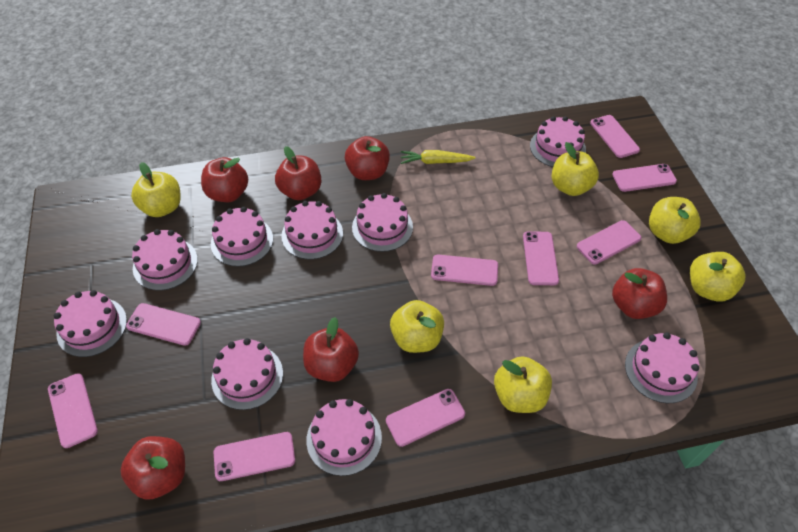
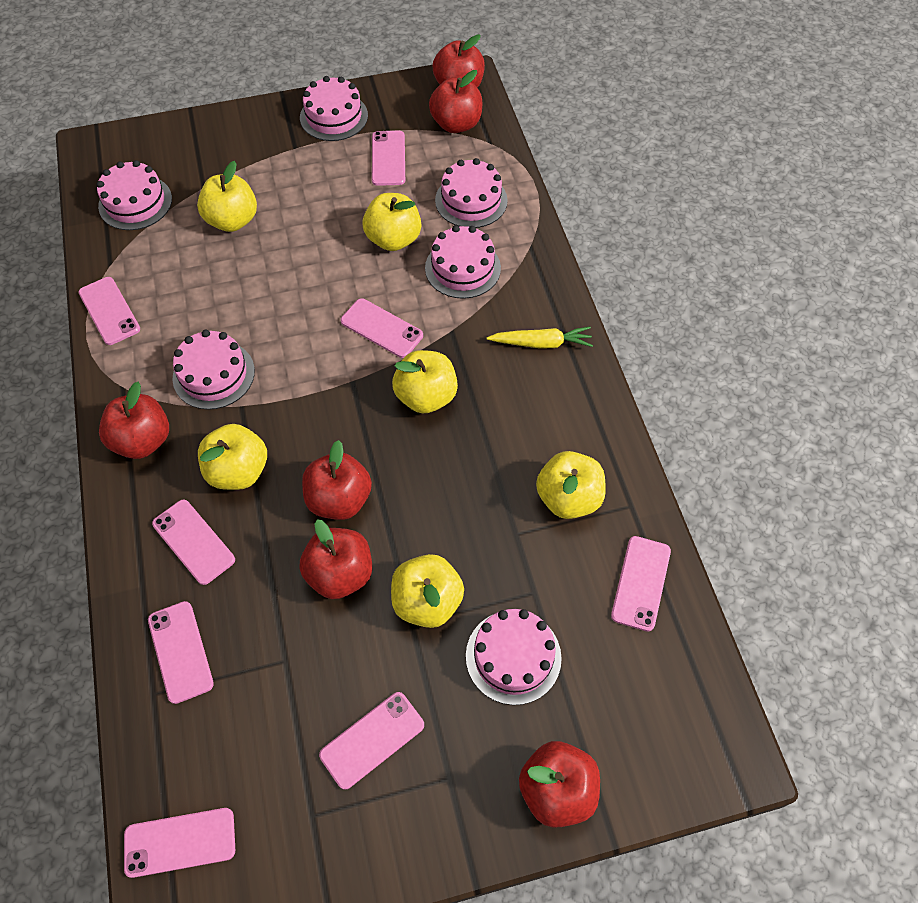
pink cake: [54,290,127,357] [132,229,198,291] [211,207,273,267] [211,338,283,410] [281,201,343,259] [306,399,382,476] [352,193,413,252] [530,116,586,167] [625,332,699,403] = 9 -> [97,160,172,230] [172,330,255,410] [300,76,368,141] [425,225,501,299] [435,158,508,228] [466,609,562,705] = 6
pink phone: [48,373,98,448] [126,303,201,346] [214,432,295,481] [386,389,465,447] [431,255,498,286] [523,232,559,285] [577,220,641,265] [590,115,640,158] [612,164,677,192] = 9 -> [79,277,140,345] [124,808,235,878] [148,601,214,704] [152,499,235,585] [319,692,424,790] [341,298,423,358] [372,131,405,186] [611,536,671,632] = 8

